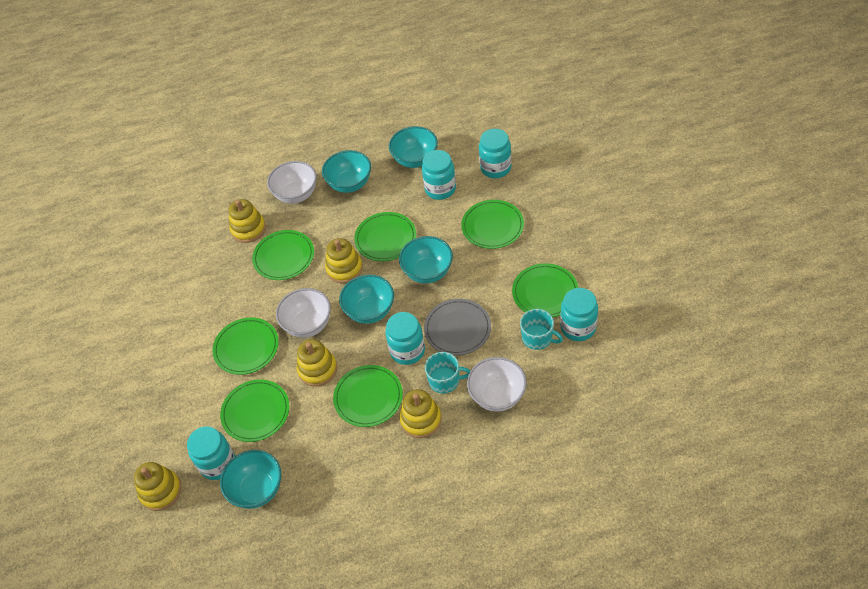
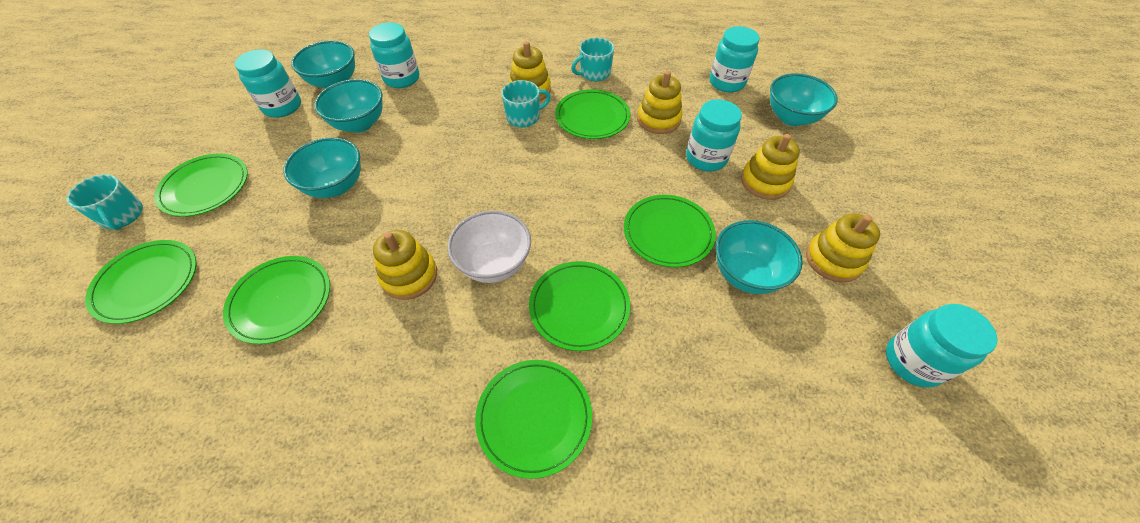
grey plate: [424,299,491,356] = 1 -> none = 0
turquoise mug: [425,352,470,394] [520,309,563,350] = 2 -> [67,174,143,230] [501,80,550,128] [571,37,614,81] = 3
white bowl: [267,161,317,204] [276,288,331,338] [467,357,527,412] = 3 -> [447,211,531,283] = 1

